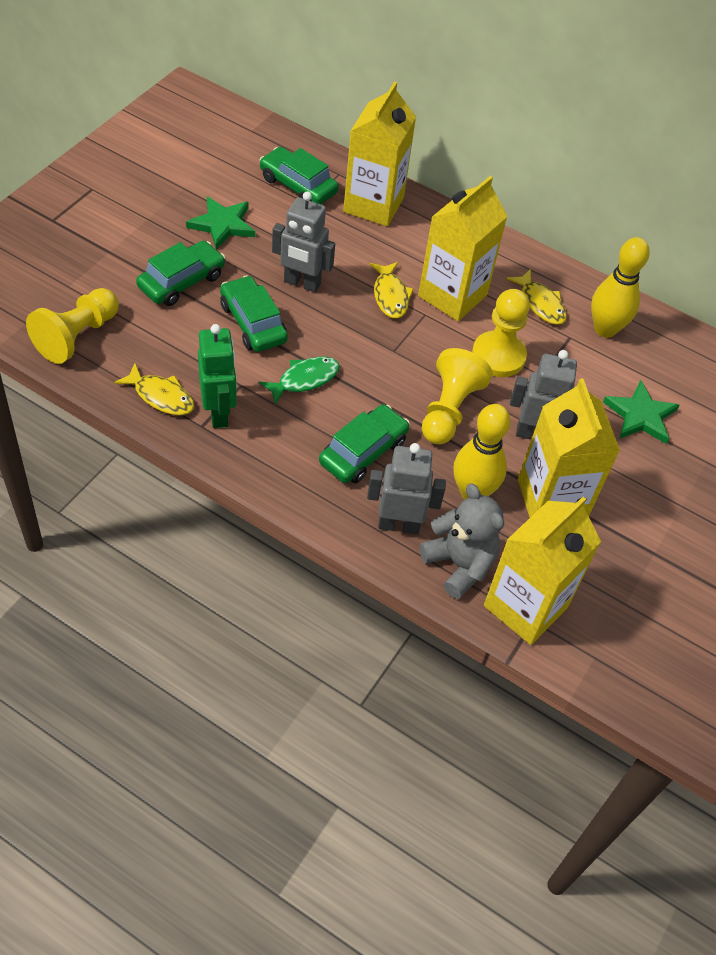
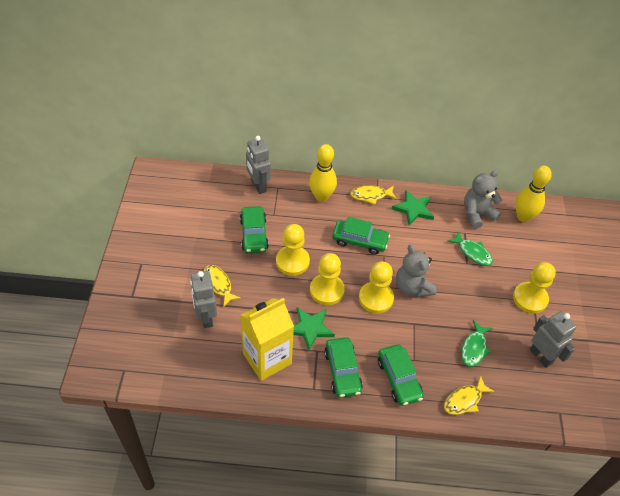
green fish: [259,357,340,405] = 1 -> [447,231,493,265] [461,320,492,367] = 2
green robot: [198,324,237,428] = 1 -> none = 0
grey teddy bear: [420,483,504,599] = 1 -> [396,245,436,297] [464,170,502,229] = 2
yellow carton: [343,81,416,226] [418,176,508,321] [484,497,601,645] [518,378,620,517] = 4 -> [240,298,294,381] = 1
yellow pawn: [26,288,119,364] [422,348,493,444] [472,289,530,377] = 3 -> [276,224,310,276] [310,253,345,305] [359,261,394,314] [513,262,556,314] = 4

